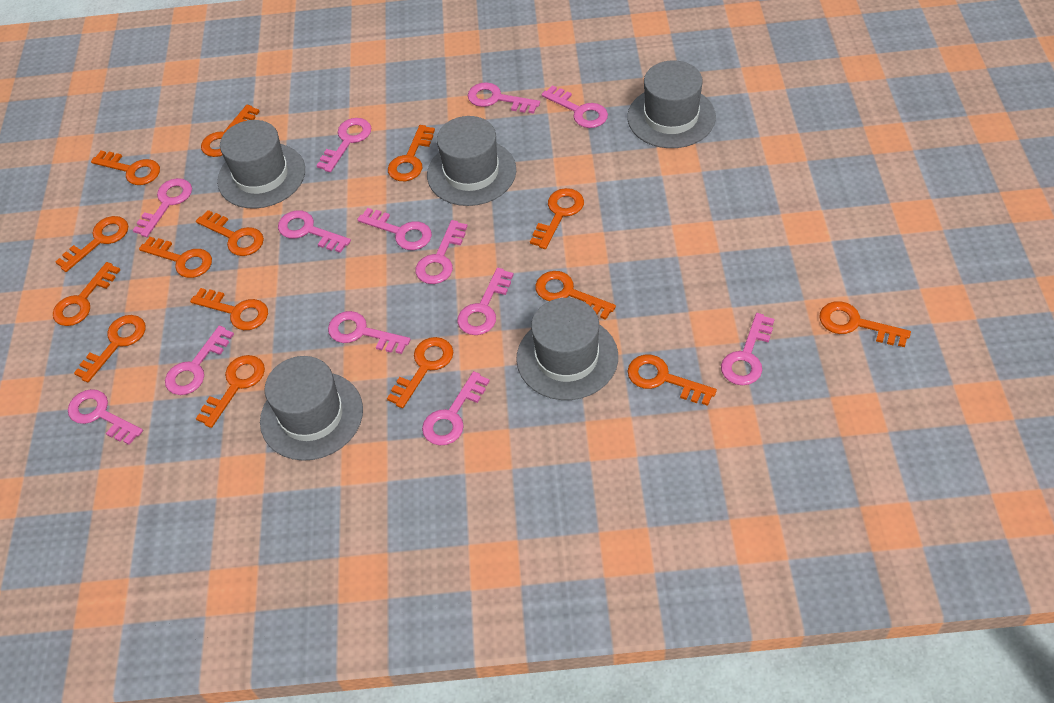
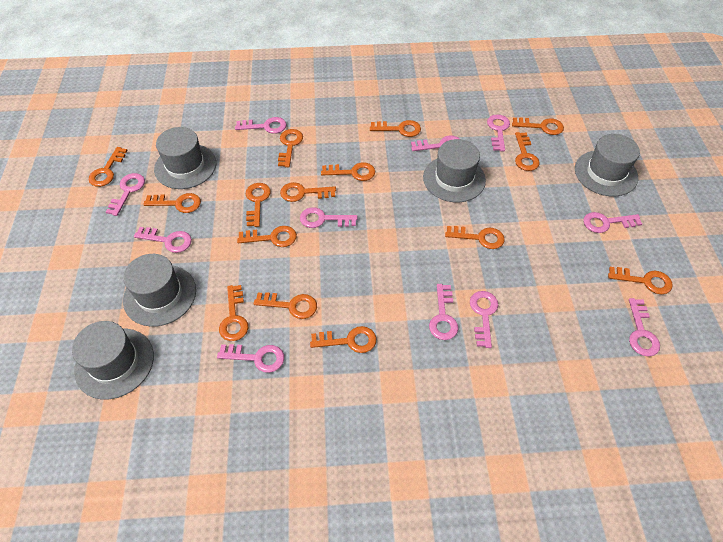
pink key: [68,389,143,445] [133,178,192,237] [165,326,234,395] [278,210,351,253] [316,118,371,172] [328,311,410,354] [357,208,432,250] [415,220,468,284] [422,371,489,445] [457,268,514,335] [468,82,540,114] [541,85,608,128] [721,313,775,385] = 13 -> [106,173,145,216] [134,227,192,253] [217,344,284,373] [235,117,287,134] [300,207,357,228] [411,135,460,151] [429,284,458,340] [470,291,498,348] [487,114,510,151] [583,212,642,233] [629,298,660,357] = 11

